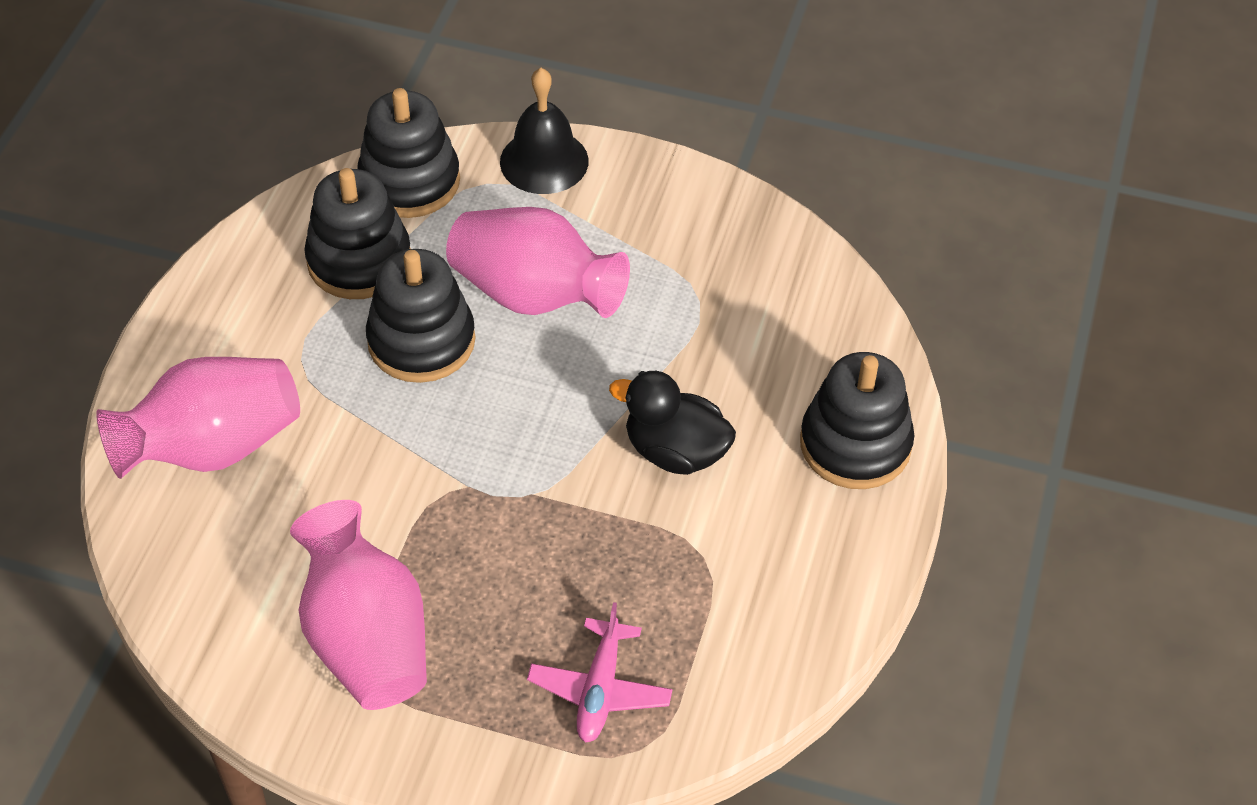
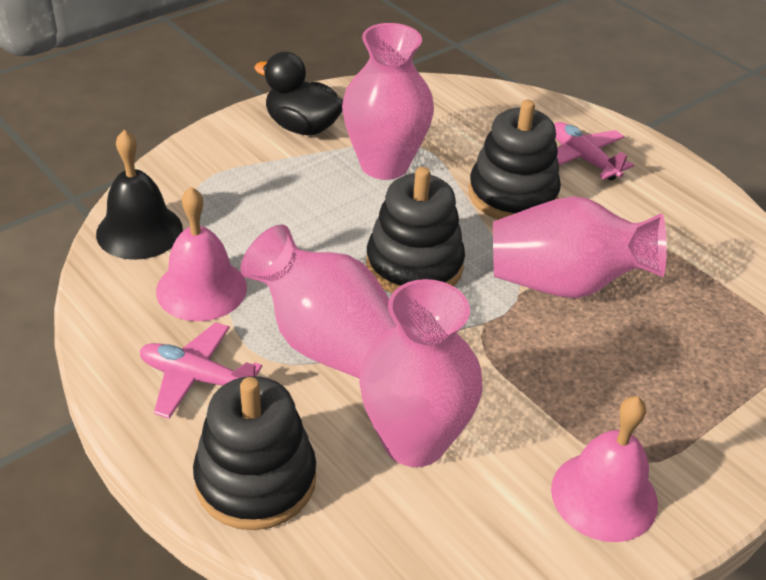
black stacking toy: [304,168,411,299] [357,88,460,218] [366,249,476,383] [800,352,914,489] = 4 -> [193,376,316,530] [366,167,465,293] [469,100,561,220] = 3
pink bell: none = 0 -> [156,187,247,321] [551,396,658,542] = 2
pink plane: [527,602,673,743] = 1 -> [140,322,262,419] [554,122,634,181] = 2
pink vase: [96,357,300,479] [290,500,427,710] [446,207,630,318] = 3 -> [240,224,396,379] [342,23,434,180] [359,279,483,467] [493,196,667,298] = 4

